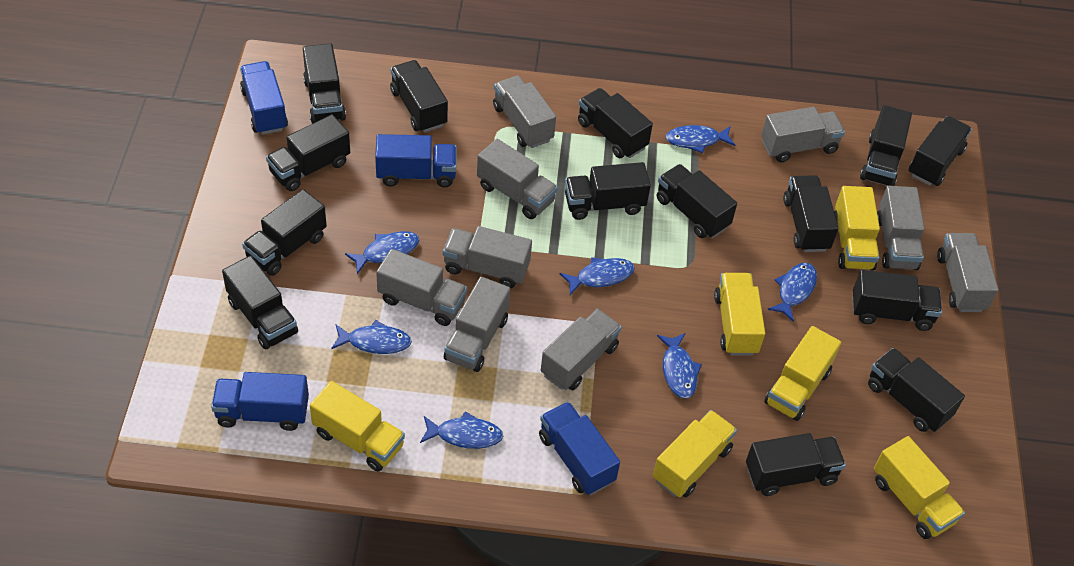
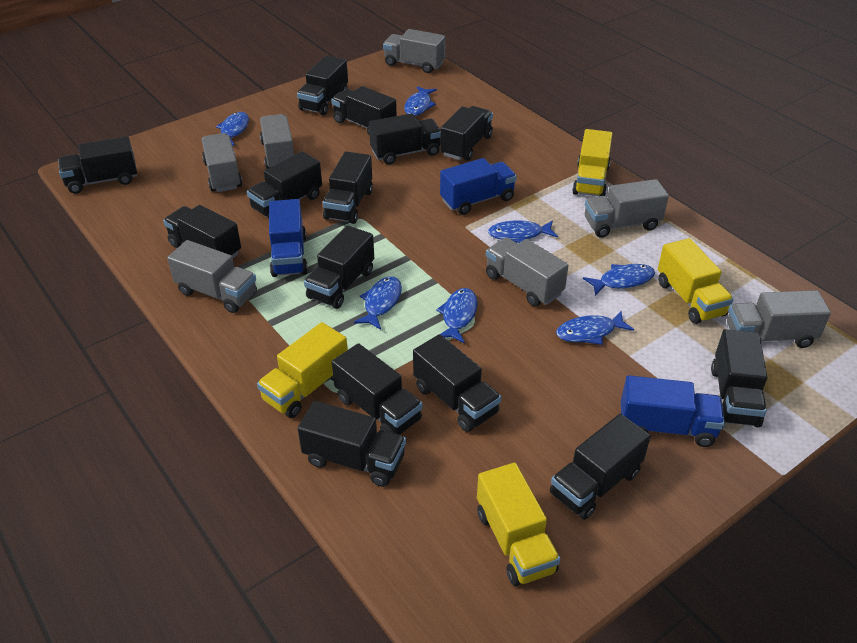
blue truck: [211,372,309,431] [240,61,288,135] [375,134,457,188] [539,402,620,495] = 4 -> [269,199,308,277] [440,158,517,215] [621,375,725,447] = 3
grey truck: [376,249,467,326] [443,226,532,289] [444,277,510,372] [477,139,558,219] [493,76,556,148] [541,309,622,390] [761,107,845,162] [877,186,925,270] [937,233,998,312] = 9 -> [167,240,257,313] [202,133,242,192] [260,114,295,169] [383,29,446,73] [486,237,569,306] [585,179,669,238] [727,290,831,348] = 7
yellow truck: [310,381,405,472] [653,410,737,497] [714,273,765,356] [764,326,841,421] [834,186,880,270] [874,436,965,539] = 6 -> [257,322,348,418] [477,463,560,586] [572,129,612,196] [658,238,734,324] = 4

